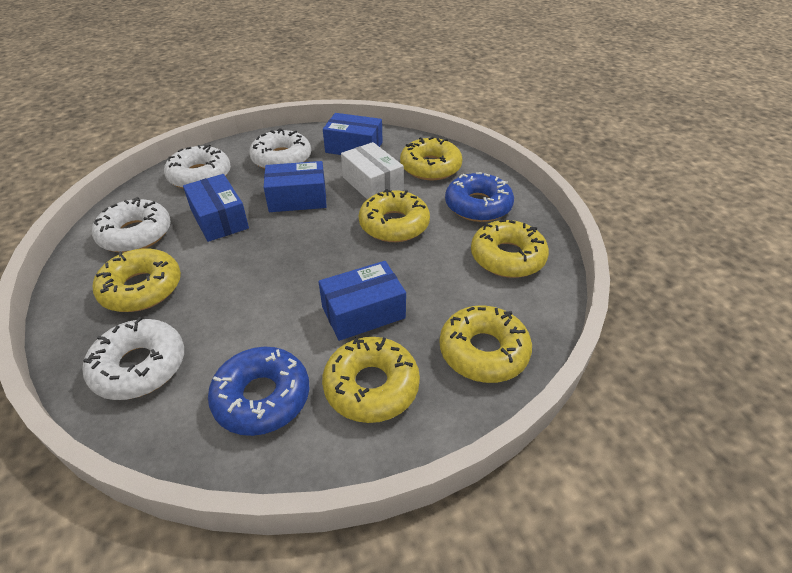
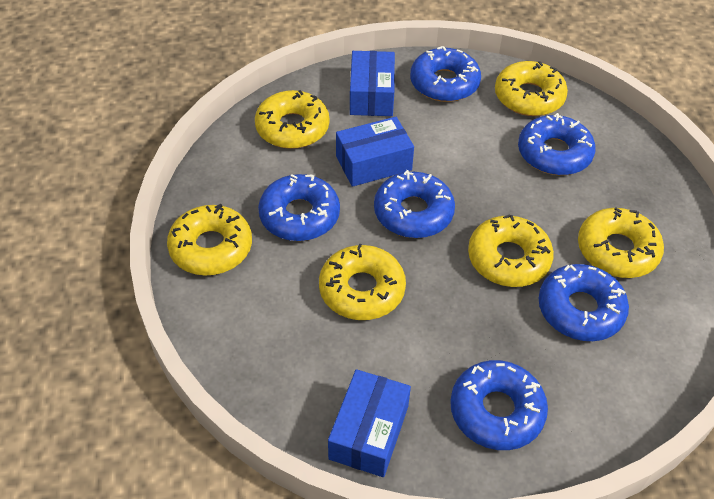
blue box: [183,174,249,242] [263,161,327,212] [318,261,406,341] [323,113,382,155] = 4 -> [328,369,411,477] [336,117,414,187] [350,51,395,116] = 3
blue donut: [208,347,309,436] [445,172,514,222] = 2 -> [258,174,340,241] [374,170,455,238] [410,46,481,102] [450,360,548,450] [518,113,596,175] [538,264,629,341] = 6
white box: [341,142,404,199] = 1 -> none = 0
white donut: [83,317,184,400] [92,197,171,253] [164,144,231,189] [249,128,311,169] = 4 -> none = 0

